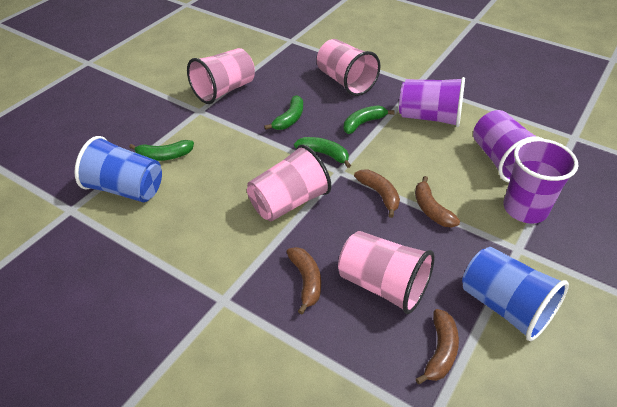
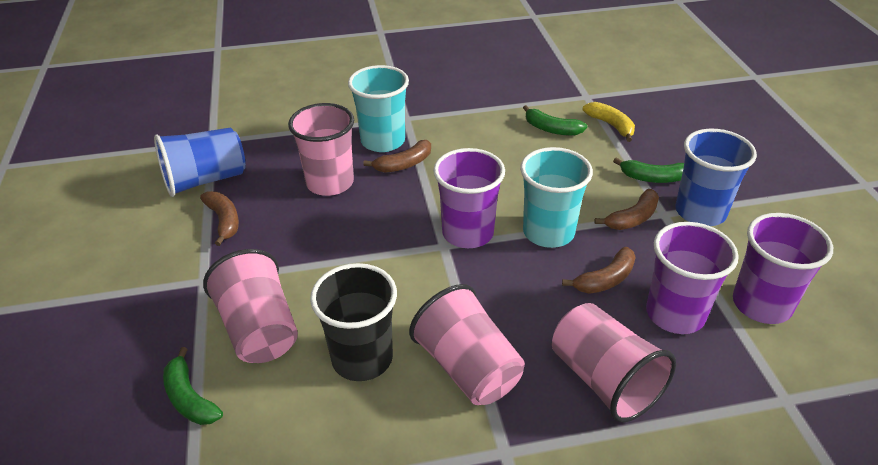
black cup: none = 0 -> [310,263,397,381] = 1
green banana: [129,140,194,161] [264,95,303,130] [294,137,351,168] [344,105,395,134] = 4 -> [163,347,223,425] [523,105,587,135] [613,157,684,183] = 3
turquoise cup: none = 0 -> [348,65,409,152] [520,147,593,248] = 2
yellow banana: none = 0 -> [583,102,635,142] = 1

